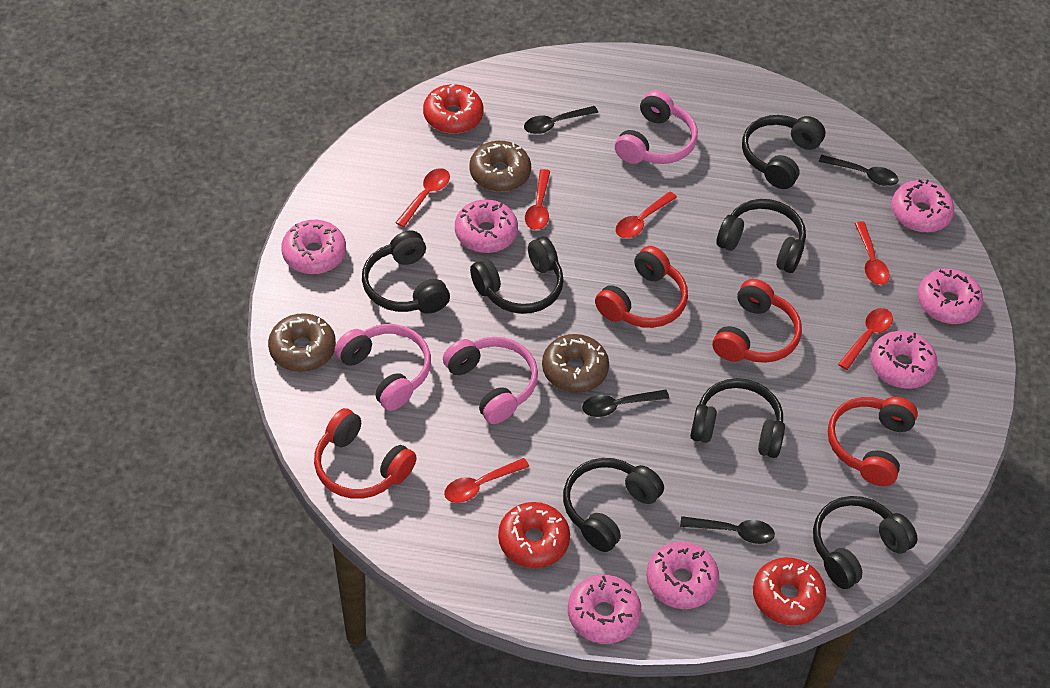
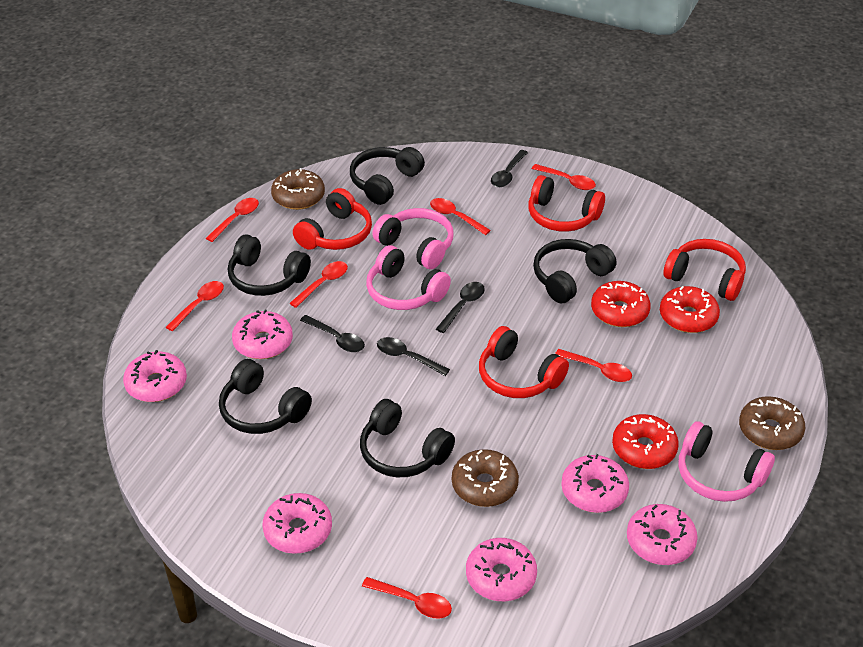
black headphones: [362,231,450,314] [470,237,564,314] [563,458,664,552] [690,378,785,458] [716,199,806,273] [742,115,825,189] [813,496,918,589] = 7 -> [219,359,312,434] [228,234,311,296] [350,147,425,205] [360,399,455,477] [533,239,616,303] = 5
pink donut: [281,220,346,274] [455,199,518,253] [568,575,641,644] [646,542,719,609] [870,331,938,389] [891,179,954,232] [918,269,983,324] = 7 -> [123,350,187,402] [232,310,293,359] [263,493,332,554] [466,538,537,601] [561,454,629,513] [627,504,698,565] = 6
red spoon: [395,168,450,227] [444,458,529,503] [525,169,550,230] [615,192,677,238] [838,308,893,370] [855,221,890,285] = 6 -> [166,281,224,331] [206,198,259,242] [290,261,348,308] [362,577,452,619] [430,198,491,235] [532,164,596,190] [555,349,632,382] = 7

